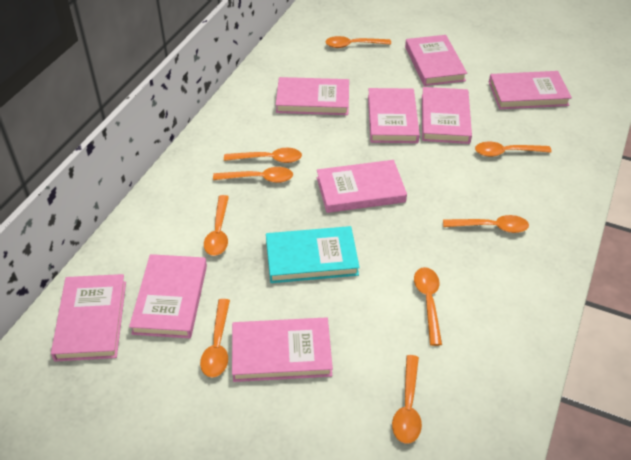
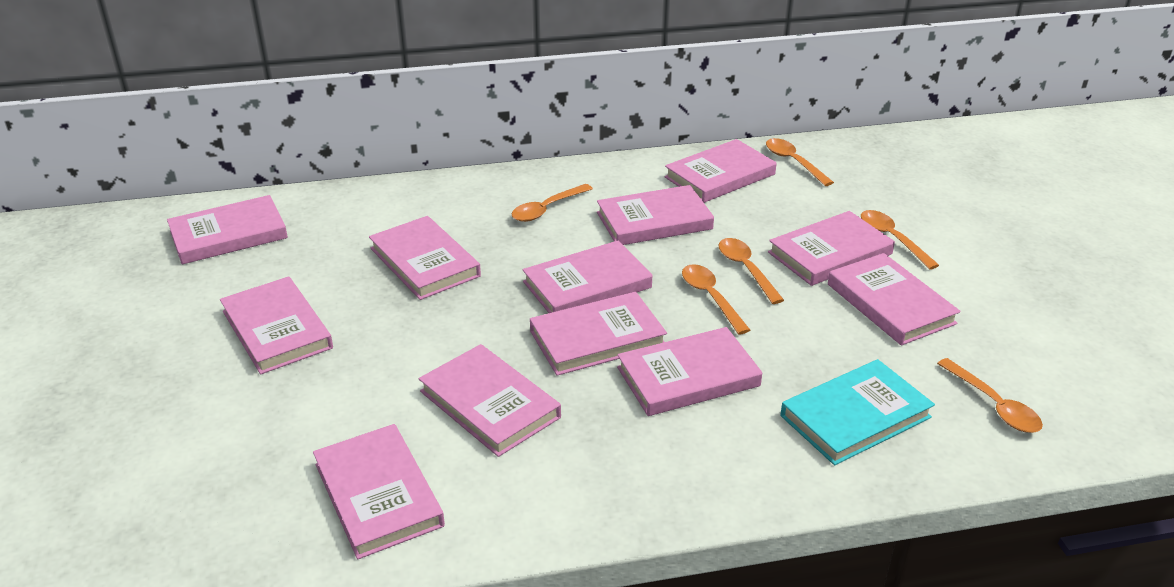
orange spoon: [200,299,230,377] [204,195,229,256] [213,167,293,183] [224,148,302,163] [325,36,391,48] [392,355,422,444] [414,267,442,346] [443,215,529,233] [475,142,552,157] = 9 -> [512,184,593,222] [682,264,750,335] [718,238,784,304] [766,138,834,186] [861,210,939,270] [937,358,1043,433] = 6
pink book: [51,274,126,362] [129,254,207,338] [232,318,333,382] [276,77,349,115] [317,160,407,213] [368,88,420,143] [405,35,467,86] [422,87,472,144] [489,71,572,109] = 9 -> [167,195,288,264] [220,276,333,374] [313,424,445,559] [369,216,481,300] [419,344,561,457] [523,241,652,313] [530,292,667,376] [597,185,714,245] [617,327,762,416] [665,139,776,203] [768,211,895,286] [828,253,961,345] = 12

